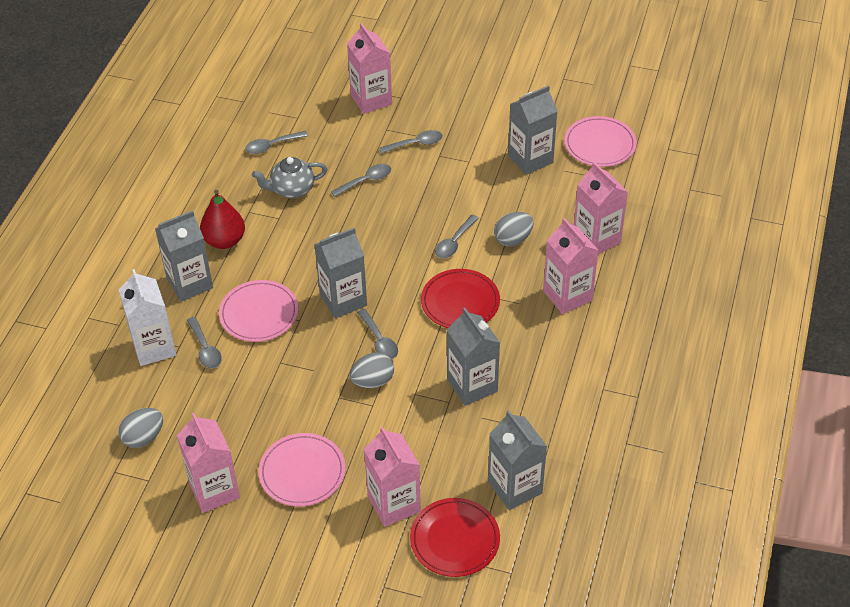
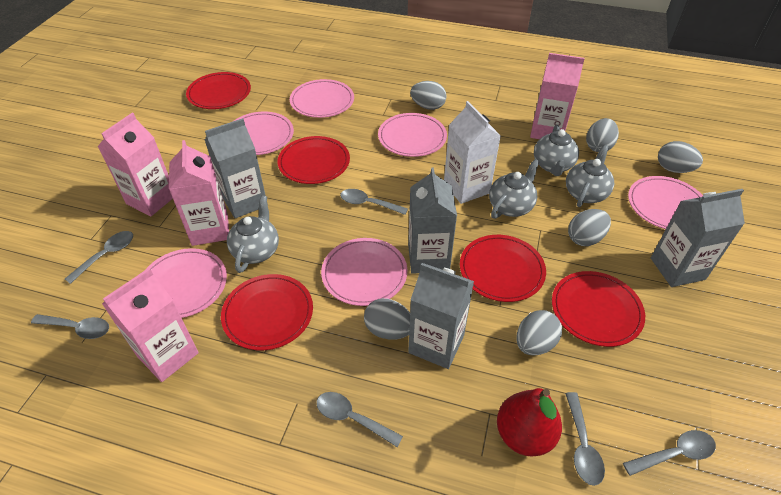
grey carton: [155,210,213,302] [314,228,367,319] [447,308,500,406] [488,410,547,510] [508,85,558,175] = 5 -> [205,118,268,218] [408,167,457,274] [408,263,474,369] [651,189,745,287] = 4
grey egg: [118,408,163,448] [350,352,394,388] [494,212,533,246] = 3 -> [364,298,410,340] [410,81,447,110] [516,310,562,356] [568,209,611,246] [586,118,619,152] [658,141,703,173] = 6
grey teapot: [252,157,327,198] = 1 -> [227,195,279,273] [489,159,540,219] [534,125,579,176] [566,144,614,207] = 4
pink carton: [177,413,240,513] [347,23,392,114] [364,427,421,527] [543,218,599,314] [574,162,628,254] = 5 -> [97,113,173,216] [102,268,199,382] [169,140,229,246] [530,53,585,139] = 4
pink plate: [219,280,298,342] [258,433,345,507] [564,116,637,167] = 3 -> [145,248,227,318] [234,112,294,155] [290,79,354,118] [321,238,407,306] [378,113,447,157] [628,176,703,229] = 6
red plate: [410,498,500,577] [421,269,500,328] = 2 -> [186,72,251,109] [221,274,313,350] [277,136,350,184] [460,235,546,302] [552,271,645,347] = 5

